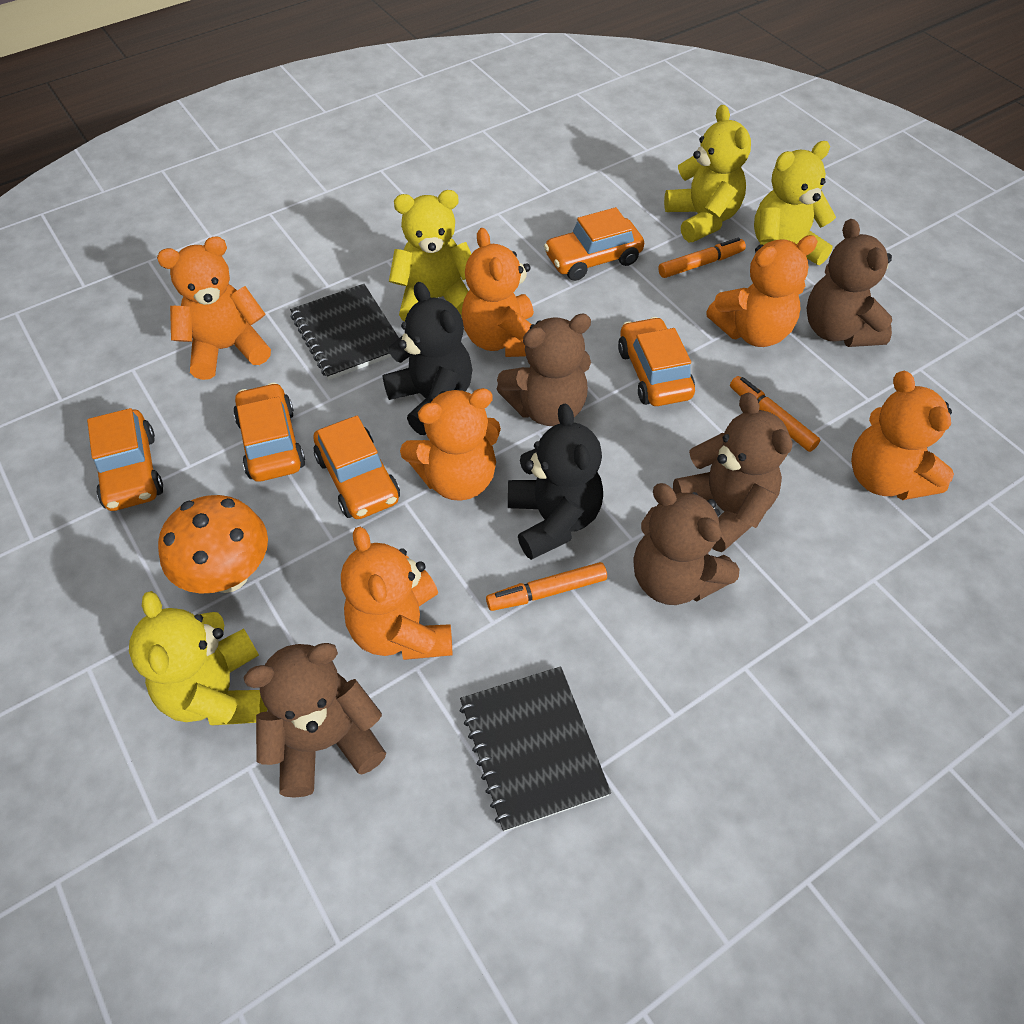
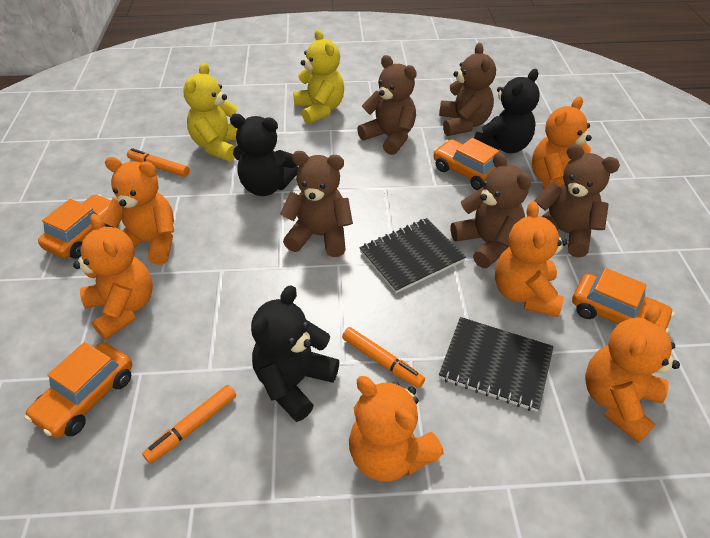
black teddy bear: [382,282,472,435] [508,403,603,560] = 2 -> [230,114,298,196] [251,285,339,422] [474,69,540,153] = 3
orange car: [87,408,163,511] [233,382,305,482] [313,416,400,519] [544,207,644,281] [618,317,695,406] = 5 -> [25,342,132,438] [38,194,115,259] [433,138,499,190] [572,268,675,333] = 4
orange mushroom: [158,495,268,594] = 1 -> none = 0
yellow teddy bear: [129,591,267,725] [389,190,471,322] [664,105,751,242] [754,141,836,265] = 4 -> [183,62,238,162] [293,29,344,124] = 2

